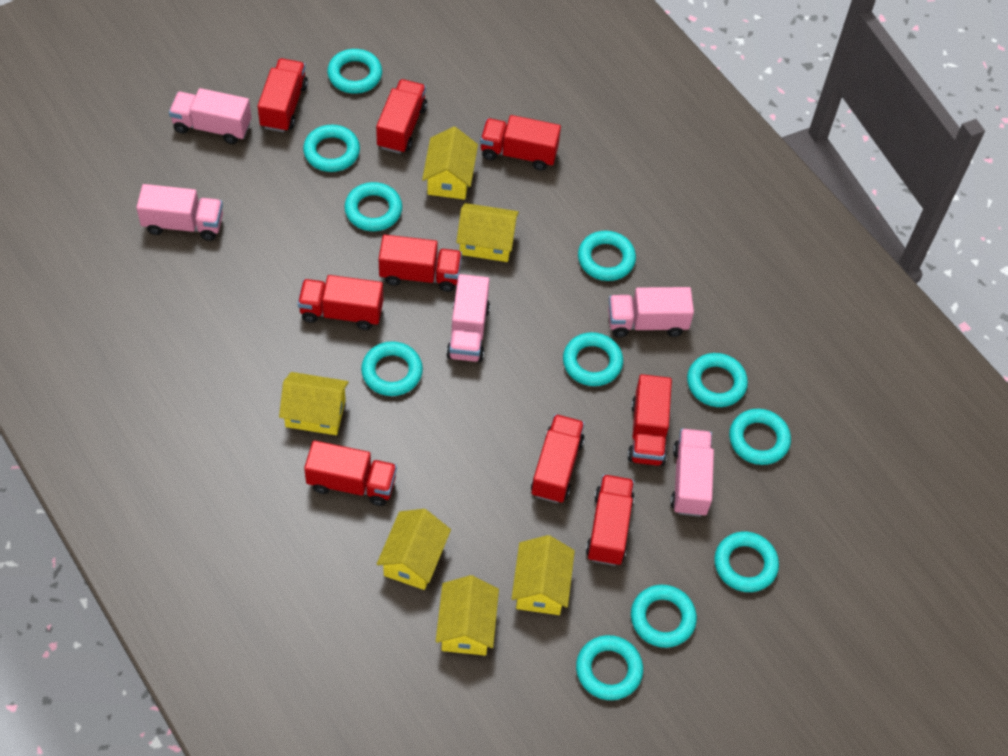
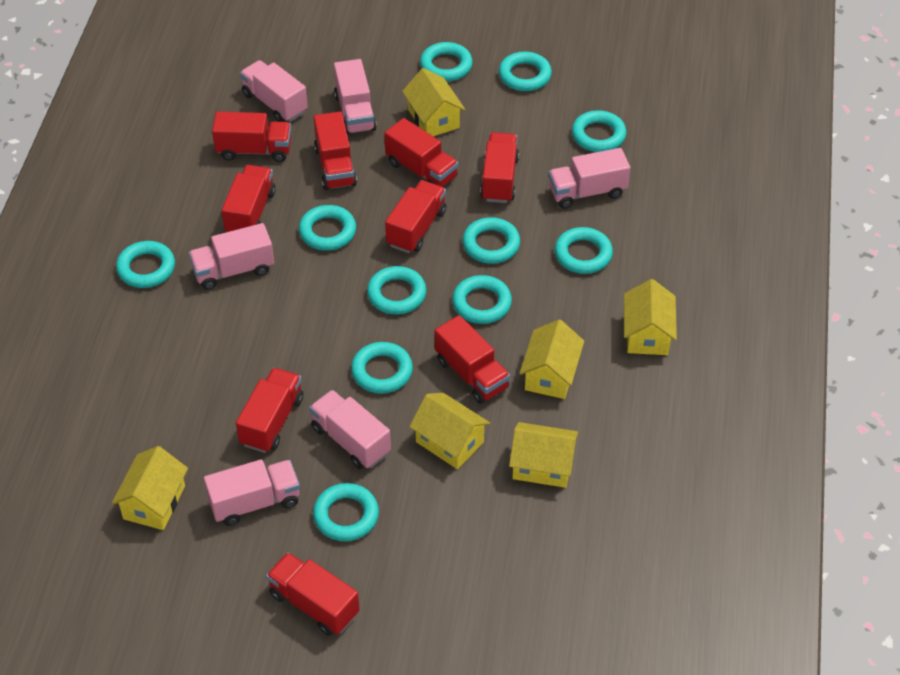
pink truck: [136,184,223,241] [169,88,252,144] [446,274,490,362] [608,287,694,337] [671,429,714,517] = 5 -> [189,223,274,290] [204,459,300,526] [240,60,308,122] [309,390,391,469] [334,59,377,135] [548,148,630,209] = 6

